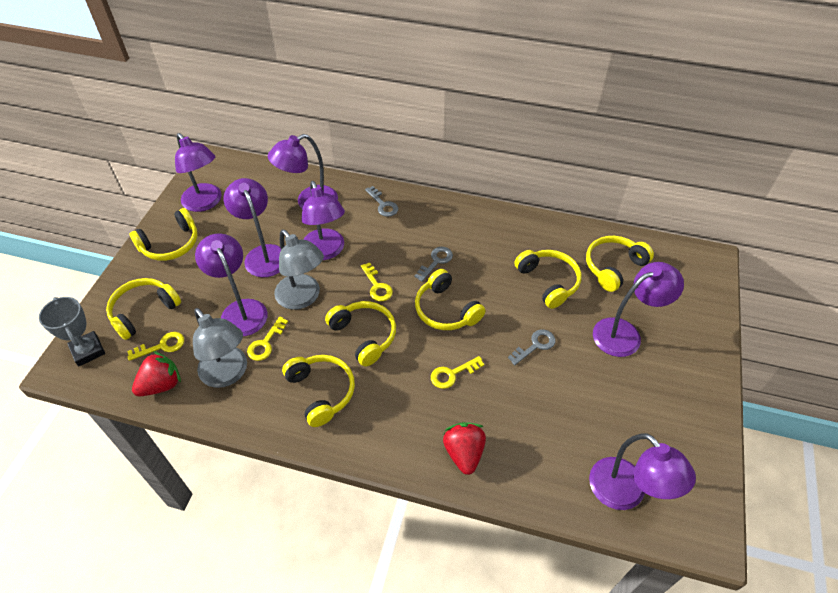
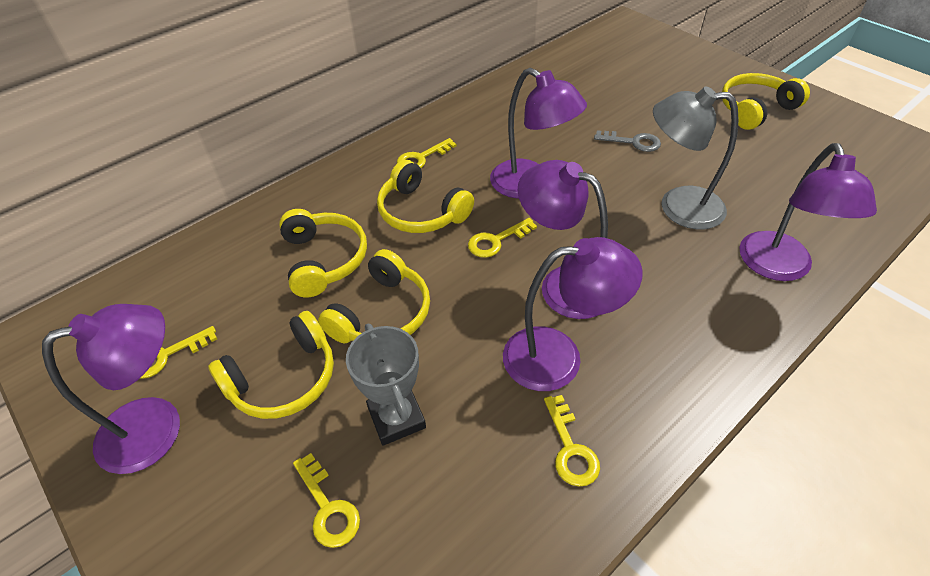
grey key: [365,186,398,217] [415,247,453,282] [508,329,556,365] = 3 -> [594,130,661,152] = 1
grey lamp: [193,308,247,388] [274,230,324,310] = 2 -> [653,87,739,229] = 1
purple lamp: [175,133,222,212] [195,233,268,336] [224,178,281,277] [268,134,338,209] [301,181,345,260] [589,433,696,510] [593,262,684,357] = 7 -> [42,304,180,474] [490,68,587,198] [503,237,643,391] [518,160,608,319] [739,143,877,281] = 5
red strawberry: [132,351,181,396] [443,422,486,475] = 2 -> none = 0
yellow headphones: [106,278,181,340] [129,208,198,261] [282,355,355,427] [325,301,396,367] [415,269,486,330] [514,250,582,309] [586,236,654,292] = 7 -> [208,311,334,419] [279,209,367,297] [318,249,430,343] [377,160,474,233] [722,73,810,130] = 5
yellow key: [127,332,184,361] [247,317,288,361] [361,262,393,301] [431,356,484,389] = 4 -> [141,326,217,379] [293,453,360,548] [397,138,456,168] [468,218,537,258] [544,395,600,487] = 5

